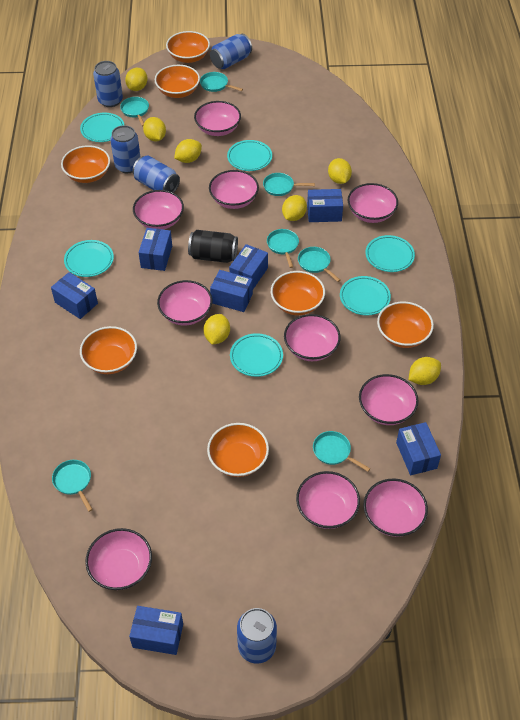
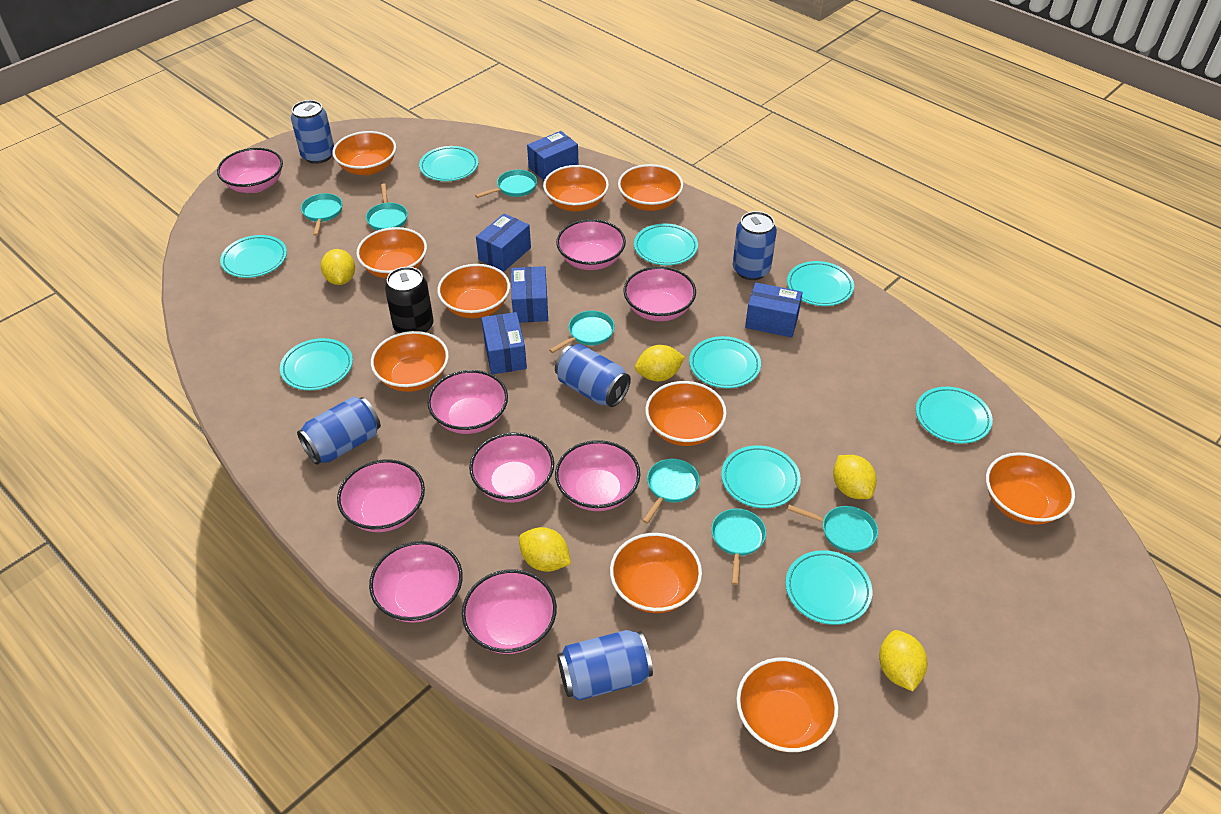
blue box: [51,272,98,319] [129,606,183,655] [139,228,172,271] [210,270,253,312] [229,244,268,289] [307,189,343,222] [396,422,441,475] = 7 -> [476,214,531,272] [481,312,527,374] [511,266,548,323] [527,131,579,180] [745,282,803,337] = 5
orange bowl: [61,145,110,183] [80,326,137,374] [155,65,200,98] [166,31,210,63] [207,423,269,477] [271,271,325,315] [377,301,434,348] = 7 -> [333,131,396,175] [356,227,427,279] [371,331,449,392] [437,264,510,318] [543,165,609,212] [610,533,702,613] [618,164,683,211] [645,381,727,446] [736,657,838,752] [986,452,1075,525] = 10
pink bowl: [85,528,152,590] [133,190,184,230] [157,280,212,326] [194,101,241,136] [209,170,259,209] [284,314,341,361] [296,471,360,529] [347,183,398,223] [359,374,419,425] [363,479,428,537] = 10 -> [217,148,283,193] [337,459,425,532] [369,541,463,623] [427,370,508,434] [462,569,557,654] [469,433,554,503] [555,440,640,511] [556,219,626,270] [623,266,696,321] = 9
turquoise plate: [64,240,114,277] [80,113,124,142] [227,140,272,171] [230,333,283,377] [340,276,391,315] [365,235,415,272] = 6 -> [220,235,287,278] [280,338,353,390] [419,146,478,181] [634,224,698,265] [689,336,761,388] [721,445,801,508] [786,550,872,625] [787,261,854,306] [916,387,993,444] = 9
yellow lemon: [125,68,148,91] [143,117,166,141] [174,139,202,163] [204,314,230,345] [282,195,307,221] [328,158,352,184] [409,357,441,385] = 7 -> [321,249,355,285] [519,527,571,572] [635,345,685,381] [833,455,877,499] [879,630,928,691] = 5

